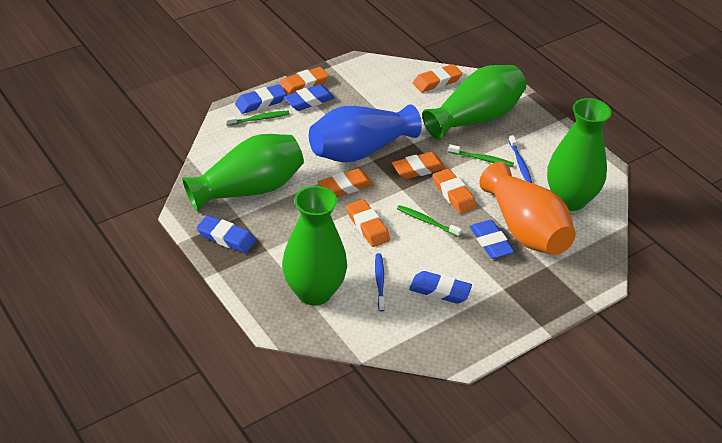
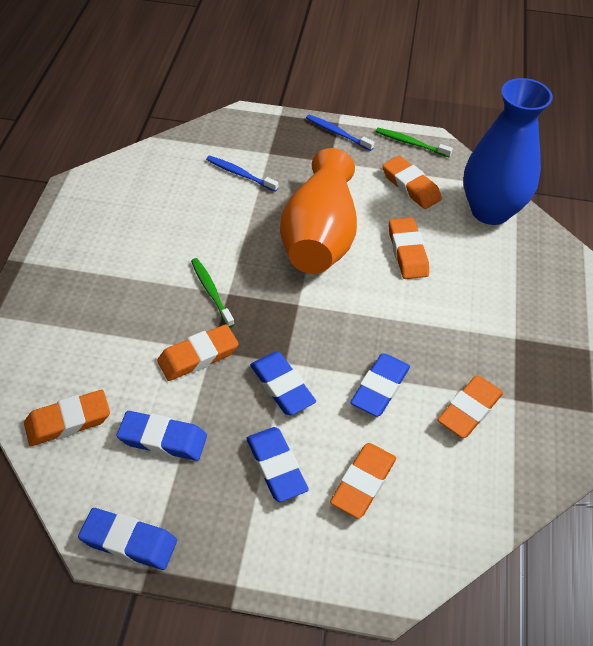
green toothbrush: [225,111,290,126] [397,205,462,237] [448,144,514,167] = 3 -> [191,258,235,327] [376,128,453,157] = 2
green vase: [182,134,304,211] [282,186,347,305] [422,65,526,140] [547,98,611,211] = 4 -> none = 0

